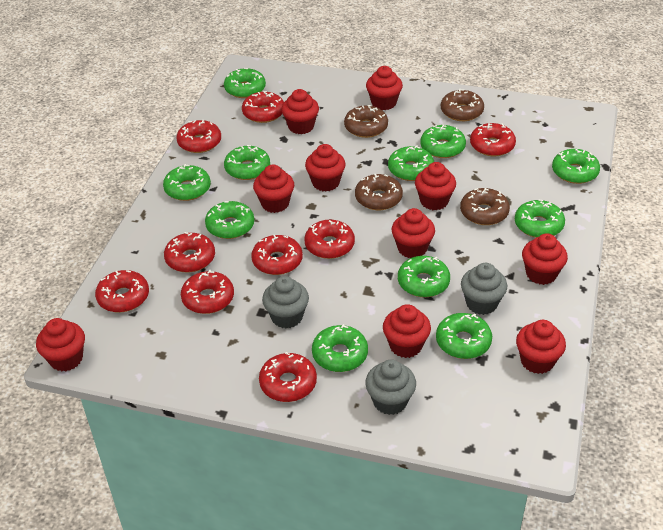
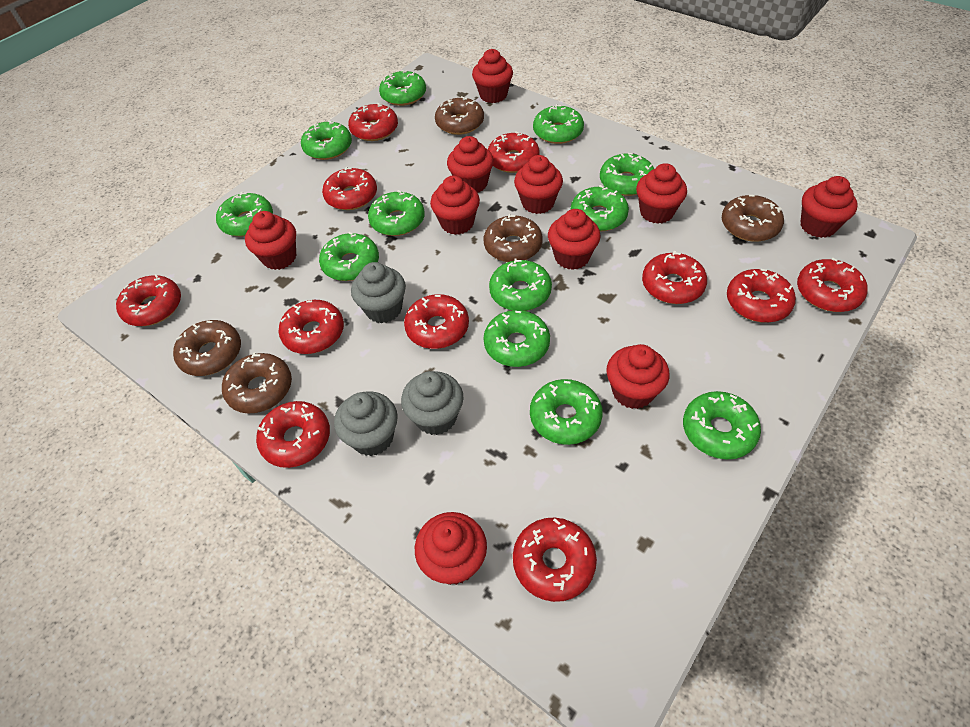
brown donut: [344,105,388,138] [355,174,403,210] [441,89,484,121] [460,188,510,225] = 4 -> [173,320,241,376] [222,352,292,414] [435,96,484,135] [484,214,543,262] [722,195,784,241] = 5
green donut: [163,164,211,201] [205,201,254,239] [224,68,266,98] [224,145,270,180] [312,324,368,372] [388,145,434,181] [398,256,450,297] [420,125,466,158] [436,313,492,359] [515,200,565,238] [552,149,600,184] = 11 -> [216,192,273,237] [301,120,352,160] [319,232,379,281] [368,190,425,236] [379,70,426,106] [483,310,550,367] [489,259,552,311] [530,379,603,445] [533,104,584,144] [571,185,629,231] [600,153,654,196] [683,391,761,459] = 12
red donut: [95,270,149,313] [164,232,215,273] [176,120,221,153] [181,270,234,314] [242,91,284,123] [251,235,303,275] [259,352,317,402] [304,220,355,259] [470,123,516,156] = 9 -> [116,274,181,326] [256,401,330,468] [278,300,344,354] [322,167,377,210] [348,103,398,141] [404,294,469,349] [488,131,540,173] [513,518,597,602] [642,251,707,304] [727,269,796,323] [797,258,868,312] = 11

